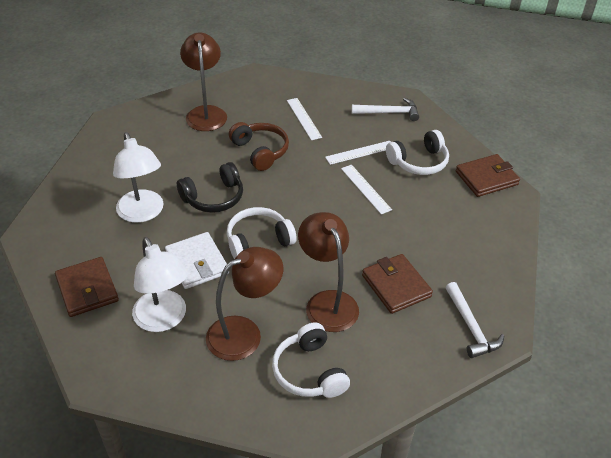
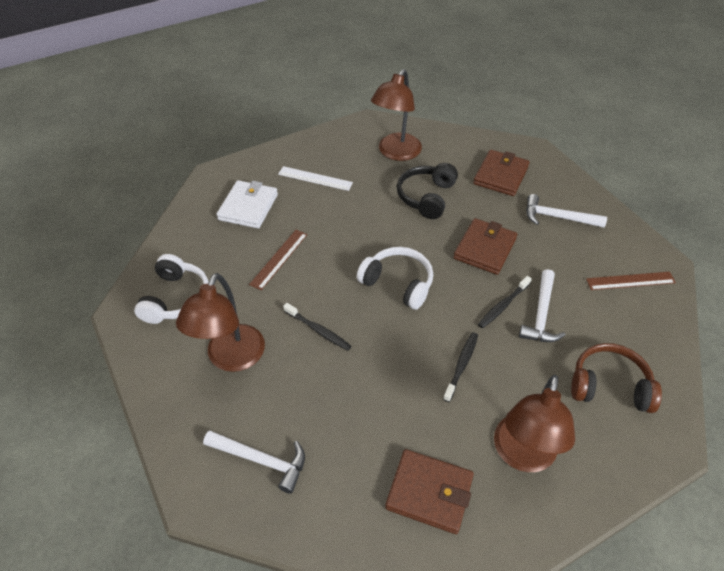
black toothbrush: none = 0 -> [283,303,352,351] [443,332,478,402] [478,276,532,328] = 3
brown ruler: none = 0 -> [249,230,308,290] [586,272,676,290] = 2
white hammer: [351,98,419,121] [446,282,504,358] = 2 -> [203,430,305,494] [519,269,565,342] [526,194,607,228] = 3
white headphones: [227,207,297,259] [272,323,350,398] [386,130,449,175] = 3 -> [134,254,209,324] [357,247,433,310] = 2
white lamp: [113,132,164,223] [132,237,188,332] = 2 -> none = 0
white ruler: [287,98,322,140] [325,141,391,165] [341,165,392,214] = 3 -> [278,166,353,191] = 1

